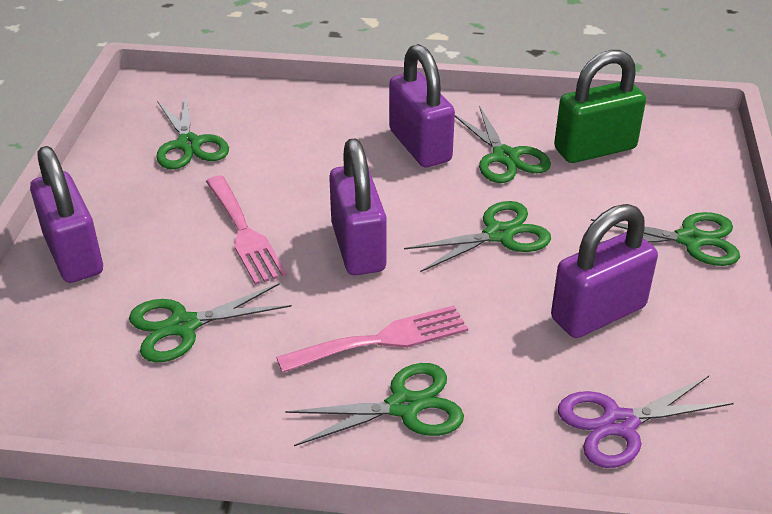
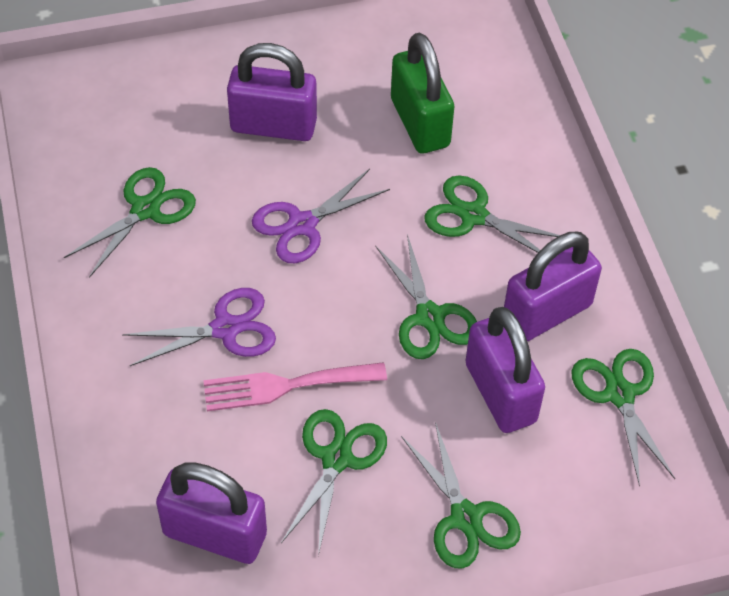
pink fork: [206,175,287,285] [276,305,468,373] = 2 -> [203,362,387,411] = 1
purple scissors: [558,376,734,468] = 1 -> [122,288,276,366] [252,169,390,263] = 2

